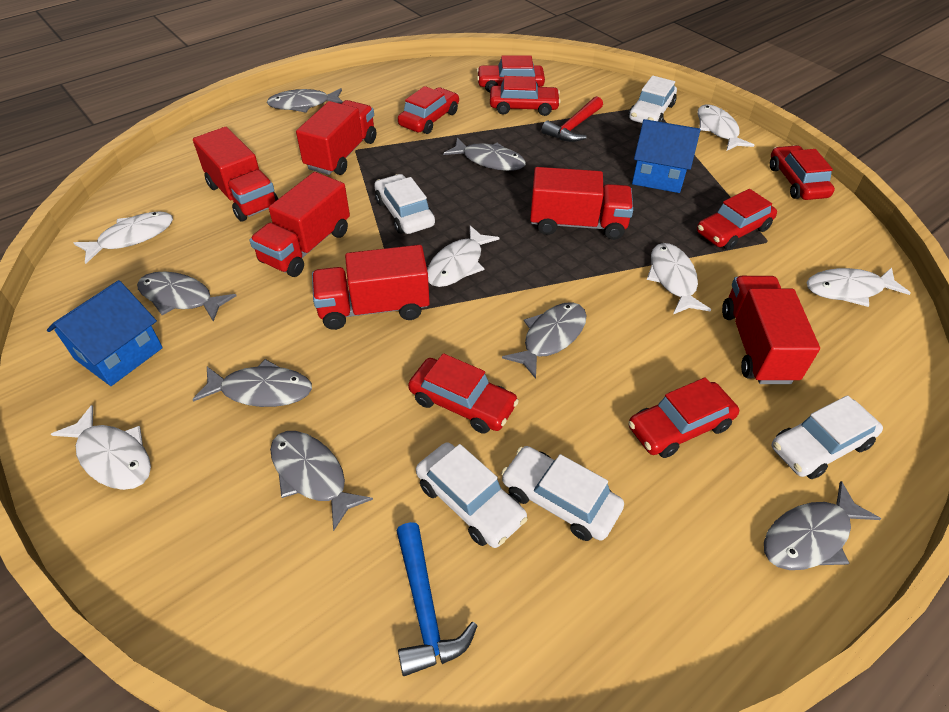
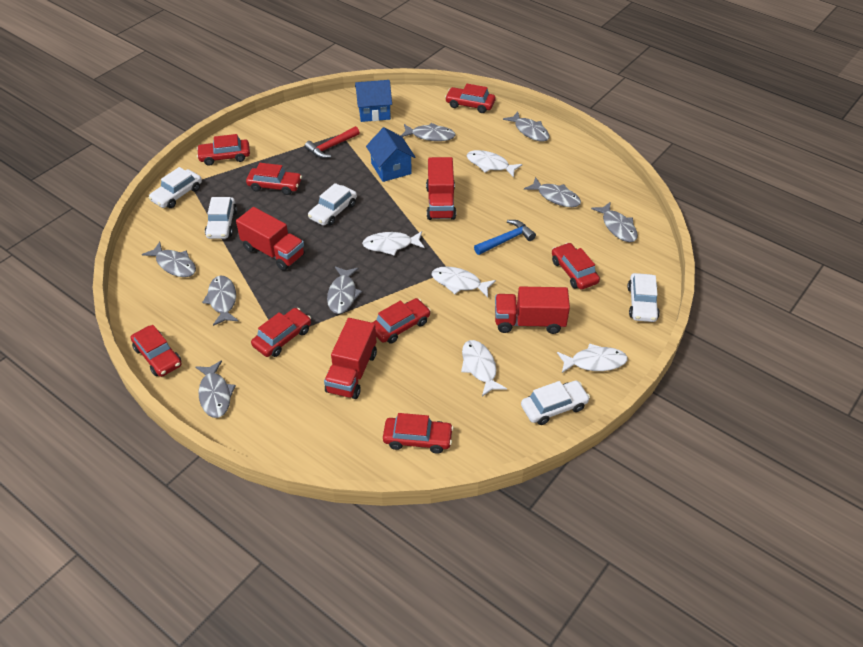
grey fish: [137,271,236,322] [193,359,312,407] [267,88,343,113] [270,431,373,531] [443,138,526,171] [502,302,587,379] [764,481,881,570] = 7 -> [142,242,196,277] [195,360,236,418] [202,276,238,326] [327,266,362,314] [401,123,456,141] [503,111,550,142] [524,177,581,207] [591,202,638,242] = 8
red car: [398,86,459,134] [408,353,519,434] [477,56,545,93] [490,76,561,116] [628,377,739,458] [697,189,777,250] [770,145,835,200] = 7 -> [131,325,182,377] [197,134,250,166] [246,163,302,195] [251,308,311,357] [372,298,431,344] [383,413,454,454] [445,84,495,113] [552,243,600,290] = 8
red truck: [193,127,278,221] [250,172,350,277] [296,100,376,175] [312,245,430,330] [530,167,633,240] [722,276,820,384] = 6 -> [236,207,305,271] [324,318,377,399] [426,157,456,220] [495,286,570,334] = 4
white fish: [51,405,151,490] [74,211,173,264] [427,225,500,287] [647,243,711,314] [698,104,754,151] [807,268,911,307] = 6 -> [362,231,425,256] [432,266,496,297] [461,340,507,396] [467,150,523,177] [557,343,628,373] = 5

